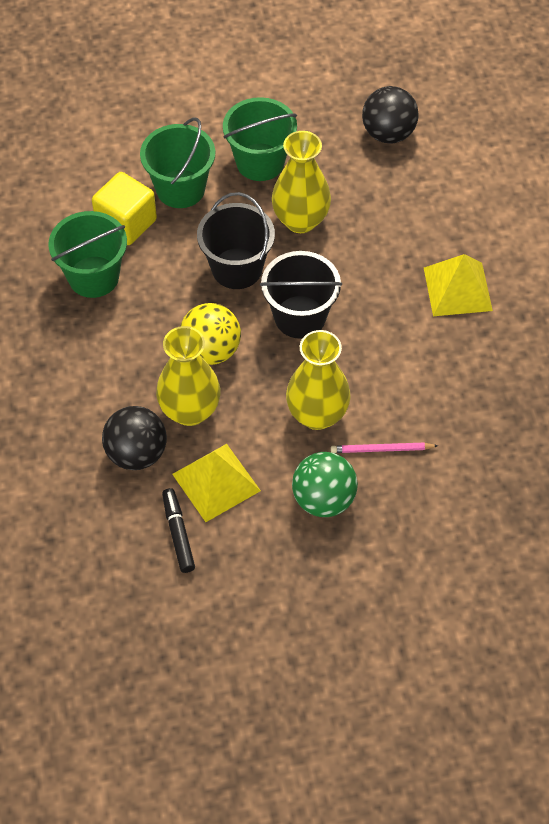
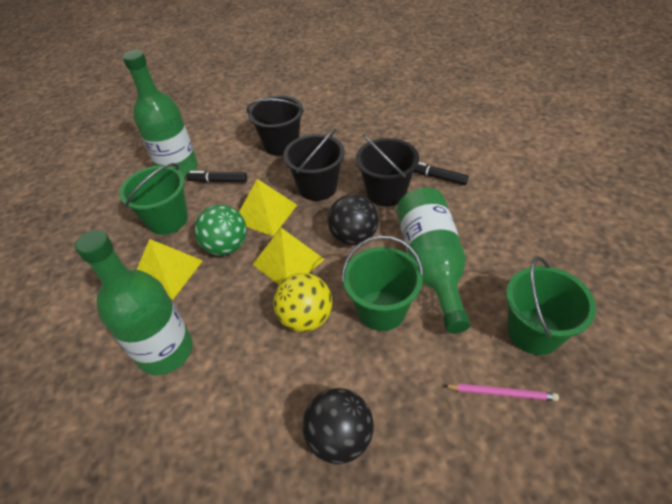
black bucket: [197,192,275,289] [260,251,342,339] = 2 -> [246,95,304,156] [283,128,345,201] [356,134,419,206] = 3
black marker: [162,488,195,573] = 1 -> [186,171,247,182] [414,162,469,185] = 2
green bottle: none = 0 -> [75,230,193,375] [123,50,198,178] [397,188,471,334] = 3
yellow cube: [92,172,157,245] = 1 -> none = 0
yellow pyramid: [172,444,261,522] [424,254,493,316] = 2 -> [137,239,203,299] [239,179,297,236] [252,228,325,285] = 3
yellow vase: [156,326,221,426] [272,131,331,233] [286,330,351,430] = 3 -> none = 0

